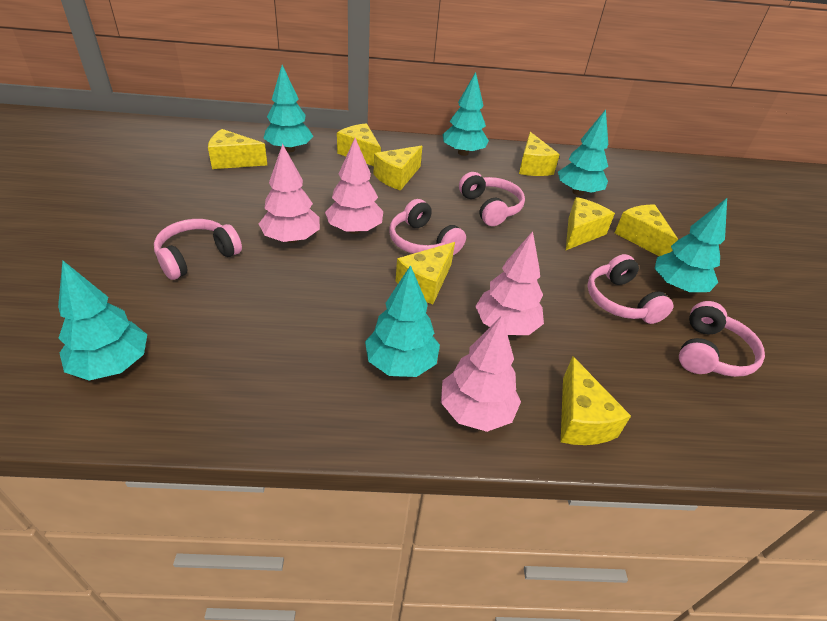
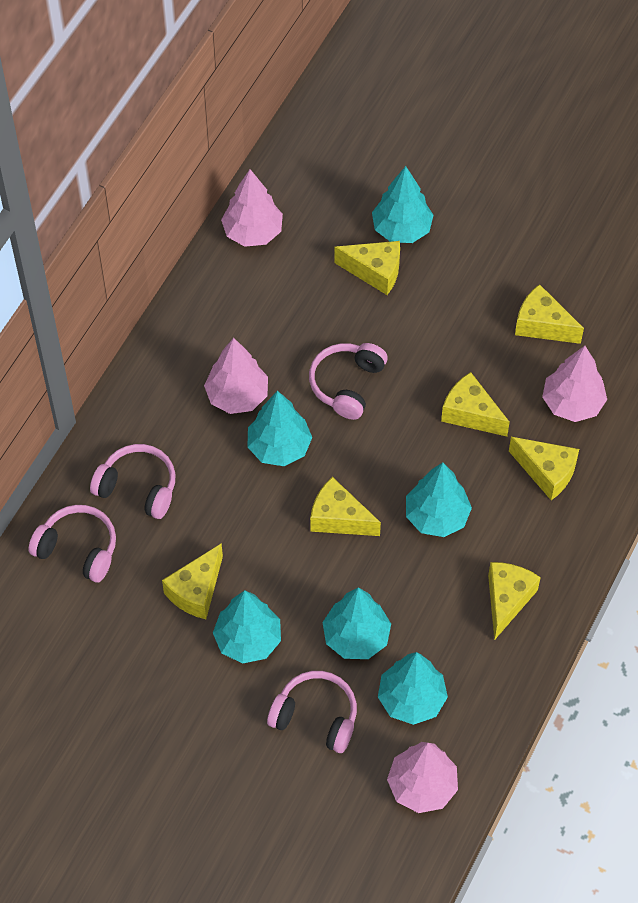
pink headphones: [154,219,242,280] [389,199,466,255] [459,172,525,226] [587,254,674,324] [679,301,765,377] = 5 -> [28,505,116,582] [90,444,176,519] [267,671,357,753] [309,343,388,420] = 4
yellow cheese: [208,129,267,169] [337,123,381,166] [373,146,423,191] [396,242,455,304] [519,132,560,176] [561,356,631,445] [566,197,615,250] [615,205,678,256] = 8 -> [162,543,223,619] [310,477,381,536] [334,241,400,295] [441,372,510,436] [488,562,541,640] [509,437,579,500] [515,284,584,344] = 7

